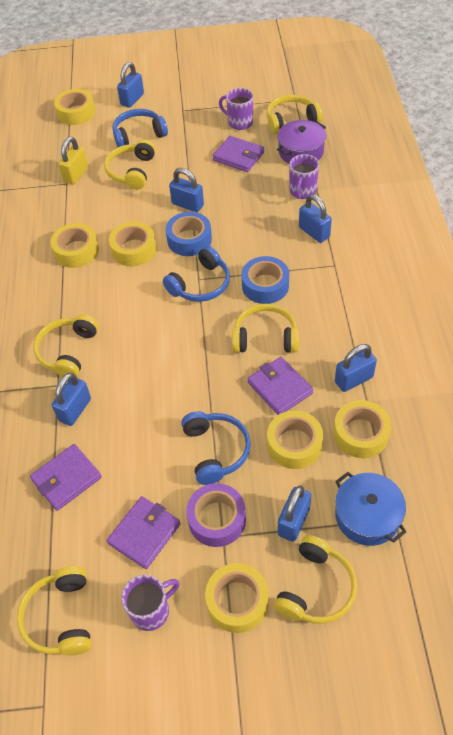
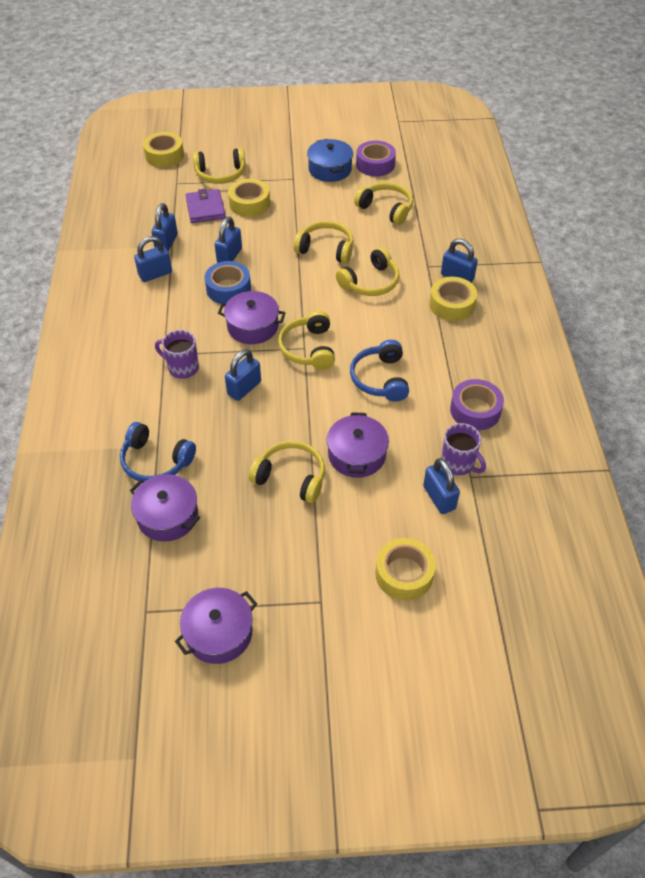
blue headphones: [112,109,168,147] [163,246,230,302] [181,411,251,485] = 3 -> [120,422,196,481] [350,340,409,402] = 2
blue tape: [166,212,212,256] [241,256,289,304] = 2 -> [204,261,251,304] = 1
purple mug: [121,575,179,631] [219,88,253,130] [289,154,319,199] = 3 -> [155,330,199,379] [441,423,486,475] = 2
purple pot: [277,120,326,163] = 1 -> [130,474,200,542] [175,588,257,664] [218,291,286,344] [327,412,389,478] = 4
purple tape: [186,483,246,547] = 1 -> [356,141,396,176] [450,379,504,430] = 2
purple wallet: [30,444,102,511] [107,496,181,569] [213,136,264,172] [247,357,313,415] = 4 -> [186,189,226,223] = 1
yellow padlock: [58,137,88,184] = 1 -> none = 0
yellow tape: [50,223,99,268] [54,89,96,125] [109,222,156,266] [205,563,269,633] [267,410,323,469] [334,400,391,458] = 6 -> [143,132,184,167] [228,179,270,217] [375,538,436,600] [429,277,477,321] = 4

